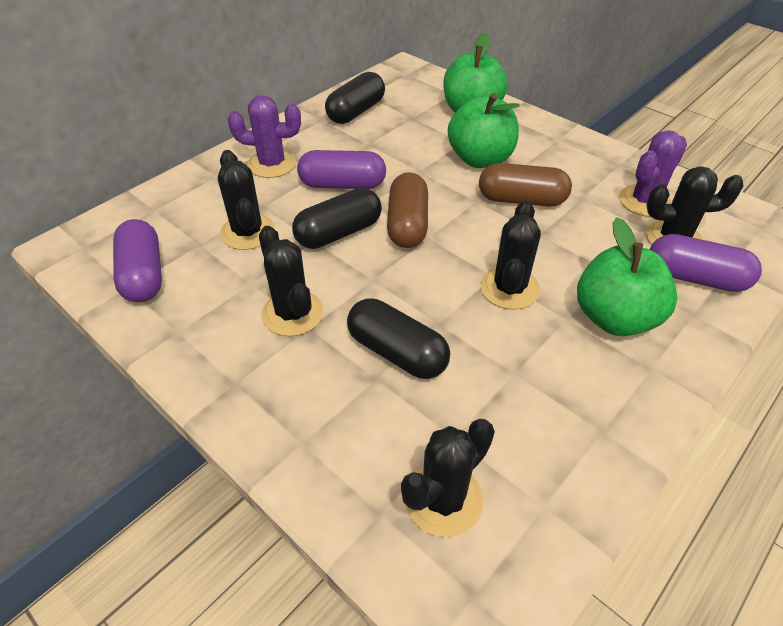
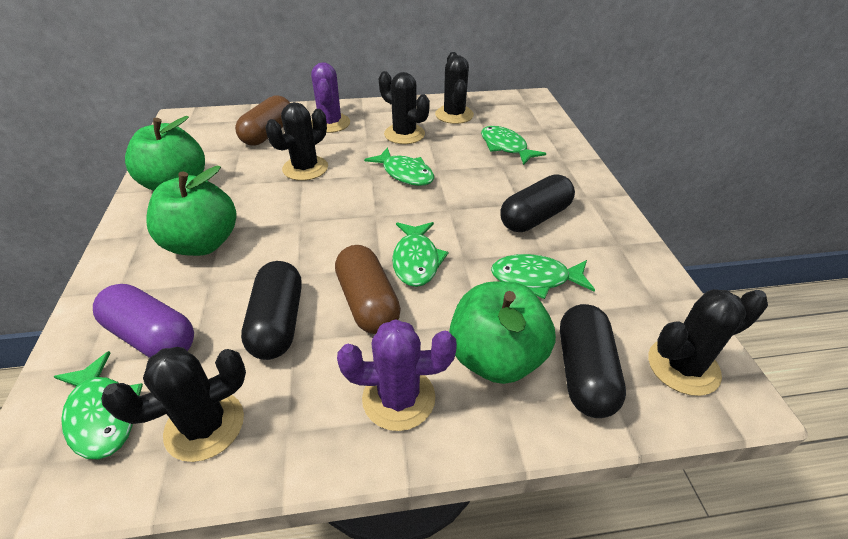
green fish: none = 0 -> [53,351,143,459] [364,147,434,186] [392,222,448,287] [481,126,546,165] [491,254,595,299] = 5
purple capsule: [113,219,162,302] [297,150,386,189] [650,234,762,292] = 3 -> [93,284,194,358] = 1

